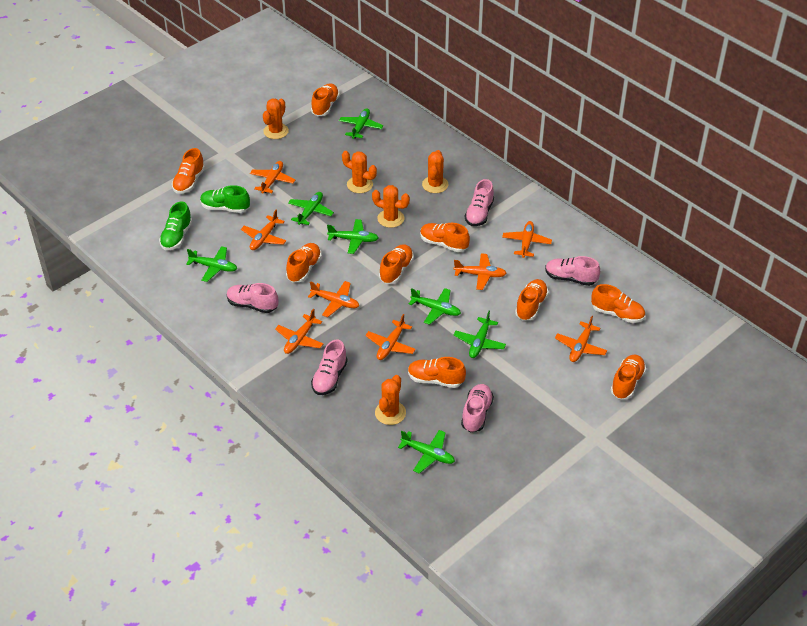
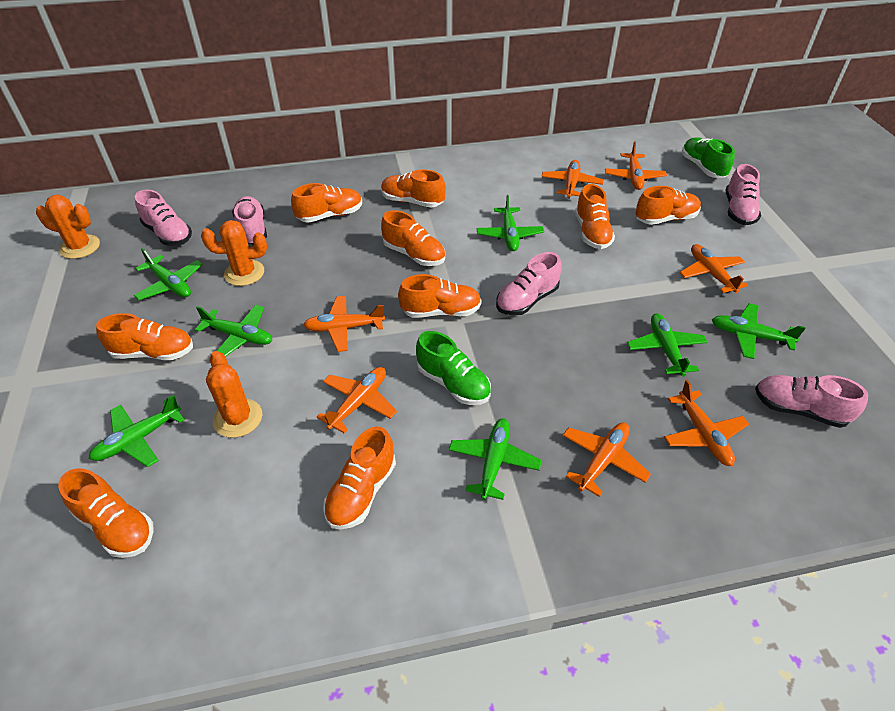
orange cactus: [263,98,289,139] [342,151,377,193] [372,185,410,228] [375,375,406,425] [422,150,448,193] = 5 -> [36,195,100,259] [201,220,267,286] [206,351,262,438] = 3
orange plane: [241,210,286,250] [250,161,296,193] [275,309,324,354] [308,281,359,317] [365,314,416,360] [454,253,507,290] [502,221,552,258] [555,316,607,362] = 8 -> [303,296,385,352] [317,367,397,433] [541,160,604,198] [562,422,651,497] [605,141,667,190] [664,380,749,466] [679,244,748,293] = 7

